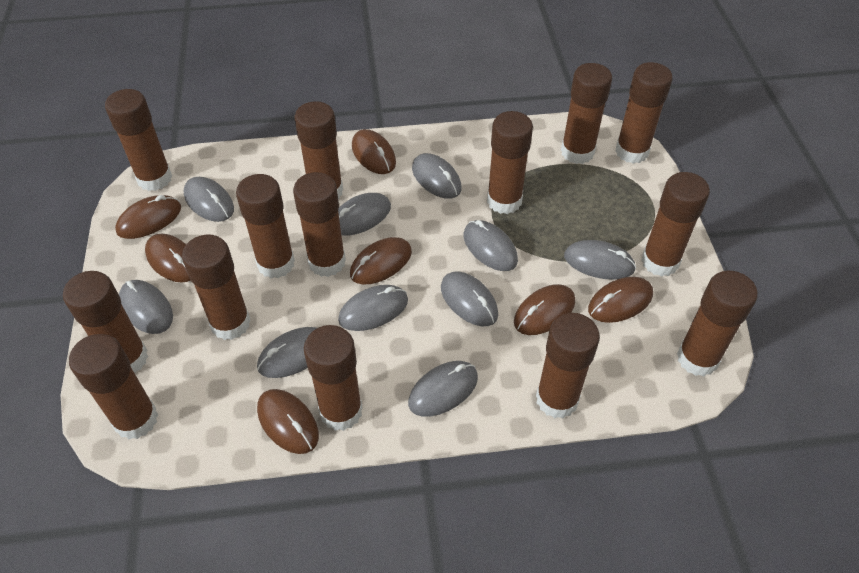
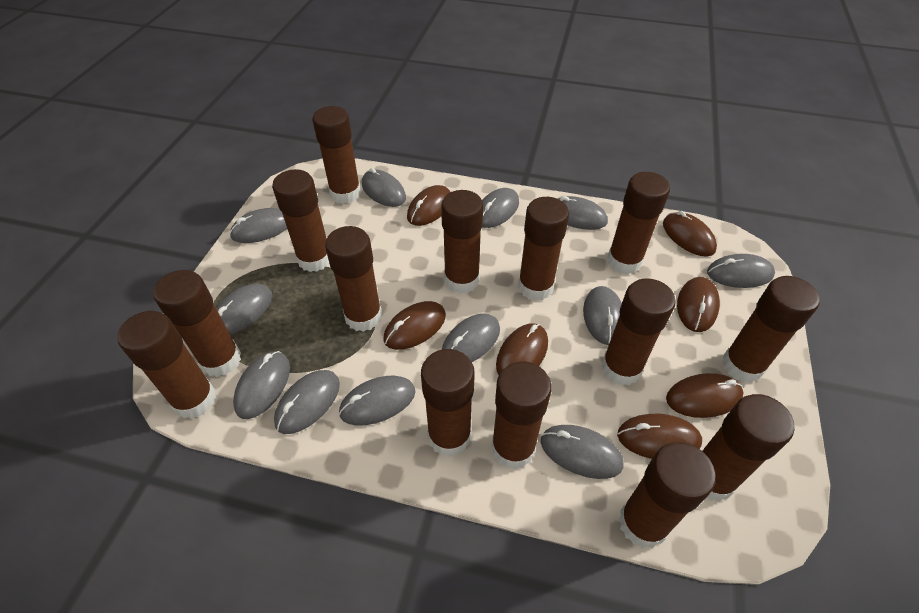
grey mouse: [119,280,173,334] [184,177,234,222] [257,327,317,378] [338,193,391,236] [338,285,408,331] [408,361,478,417] [412,153,462,199] [441,272,498,326] [463,220,518,271] [564,240,636,280] = 10 -> [216,284,272,334] [229,208,287,243] [233,351,290,419] [274,370,340,434] [339,376,416,426] [362,168,406,207] [442,313,500,362] [482,188,519,228] [541,425,623,479] [558,196,608,230] [583,286,622,345] [707,254,775,288] = 12

